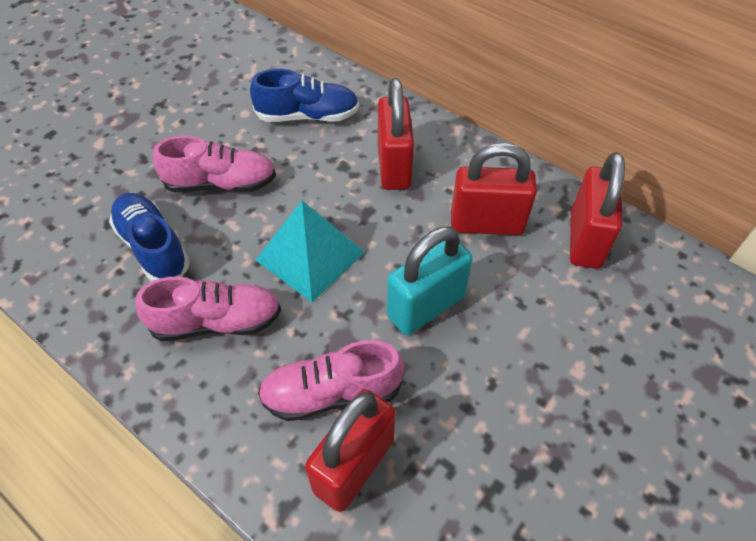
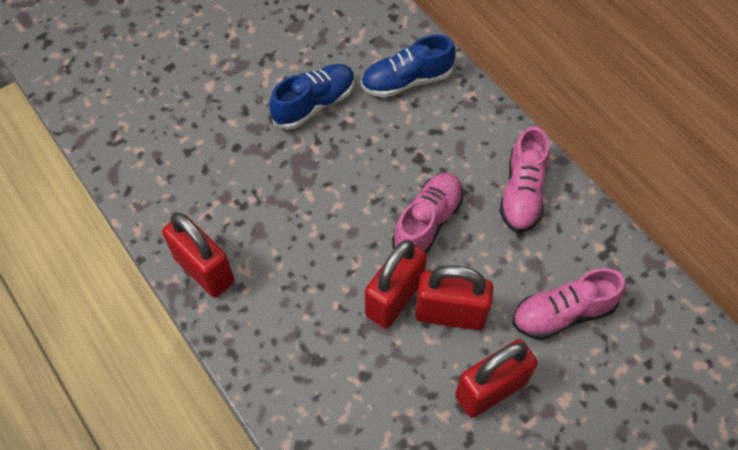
turquoise padlock: [387,227,473,335] = 1 -> none = 0
turquoise pyramid: [256,201,365,302] = 1 -> none = 0

